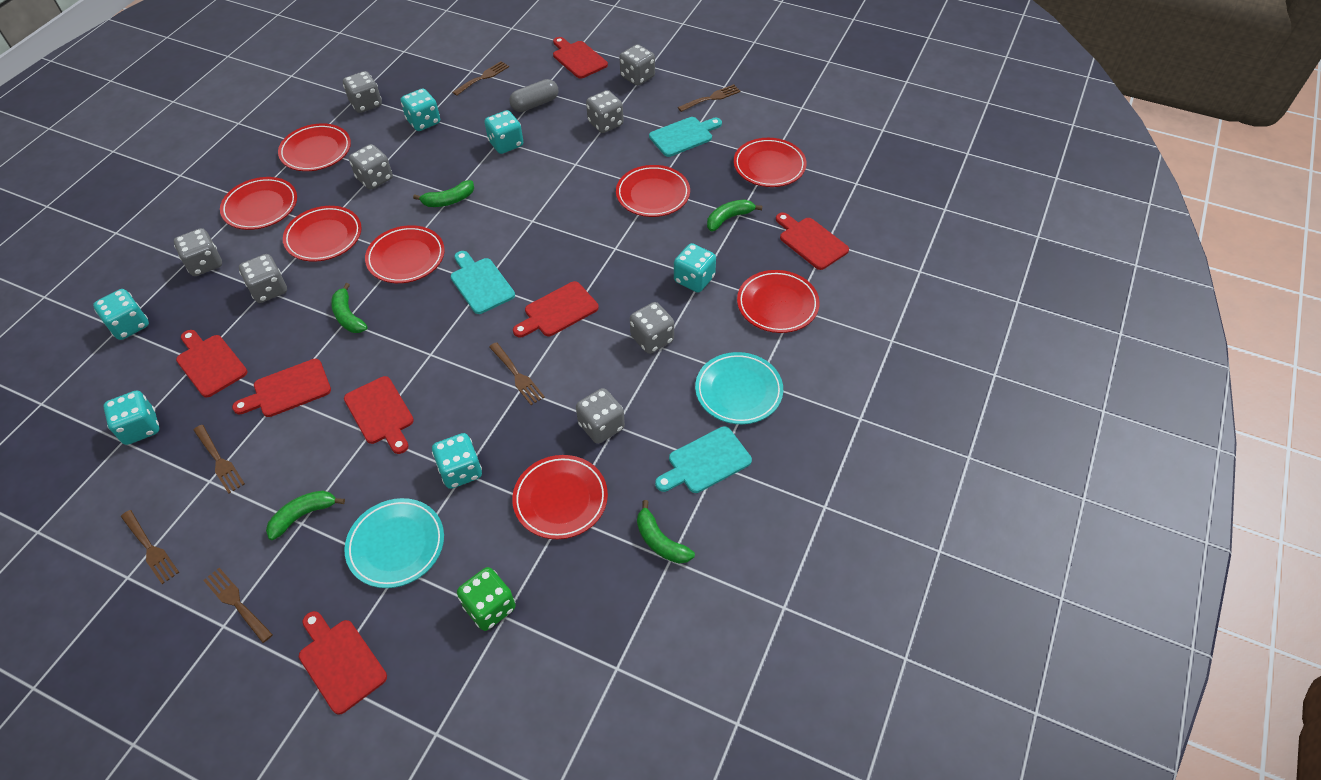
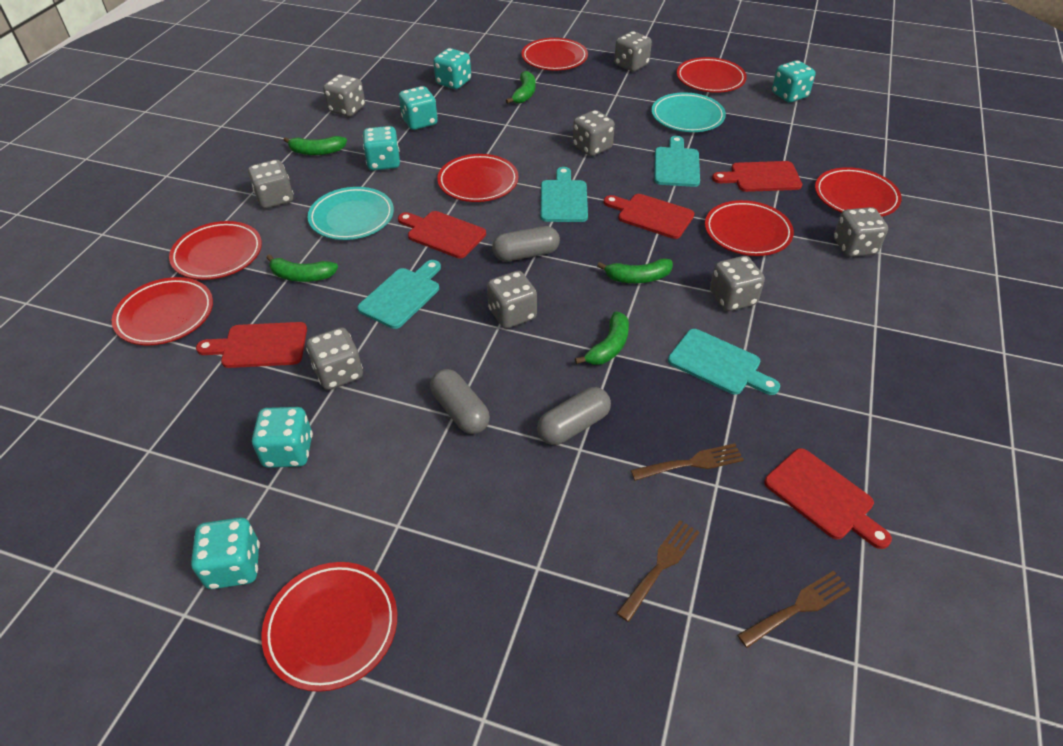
brown fork: [121,510,180,584] [194,425,245,493] [203,568,273,643] [452,61,509,96] [489,342,545,405] [678,84,741,112] = 6 -> [617,520,699,622] [631,443,744,481] [737,571,851,648] = 3
green dice: [457,567,516,631] = 1 -> none = 0
grey capsule: [509,79,558,112] = 1 -> [430,369,490,434] [492,226,560,262] [537,387,611,445] = 3
red cutting board: [176,330,247,398] [232,359,331,417] [299,611,387,715] [344,376,414,454] [513,281,599,337] [553,37,608,79] [776,213,849,270] = 7 -> [196,322,307,368] [398,211,486,258] [604,194,694,239] [712,161,802,192] [764,448,892,549] = 5
turquoise cutting board: [451,251,515,314] [649,117,722,157] [655,426,752,493] = 3 -> [357,260,441,329] [541,167,588,222] [654,136,700,187] [668,329,780,395] = 4

